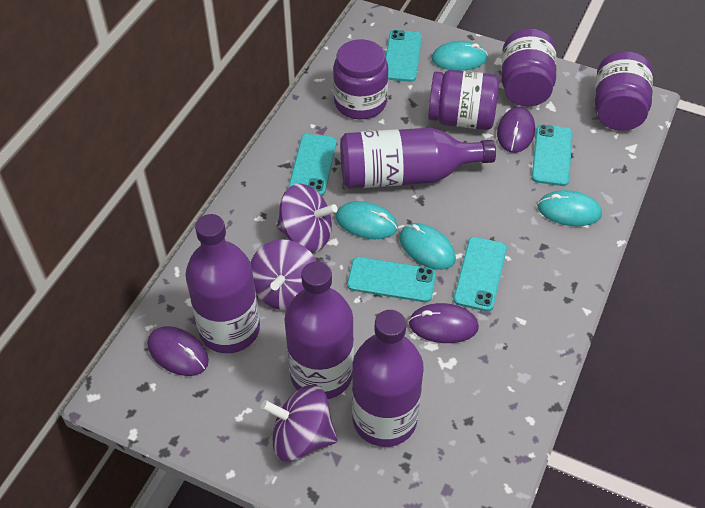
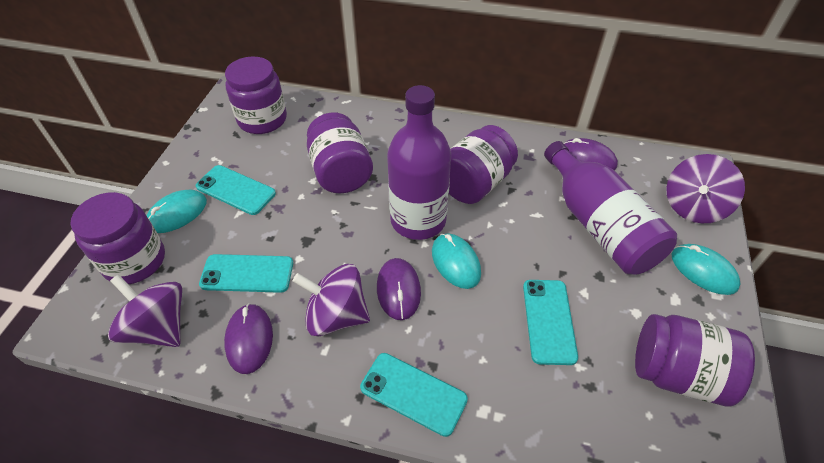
purple bottle: [185,214,260,353] [284,261,354,399] [340,128,496,189] [352,310,424,447] = 4 -> [387,85,451,240] [544,141,677,275] = 2
purple jar: [333,39,388,119] [428,70,499,130] [501,28,557,107] [595,51,653,131] = 4 -> [71,192,165,284] [225,56,287,134] [307,113,373,193] [449,125,518,204] [635,314,755,407] = 5
turquoise mouse: [336,201,398,239] [399,223,456,270] [432,41,488,71] [537,190,602,226] = 4 -> [146,190,207,233] [432,233,481,289] [671,244,741,295] = 3
turquoise phone: [289,134,337,196] [347,257,436,302] [385,30,422,82] [453,237,507,312] [532,125,573,186] = 5 -> [196,165,276,215] [199,254,293,293] [360,353,468,437] [523,280,578,365] = 4

